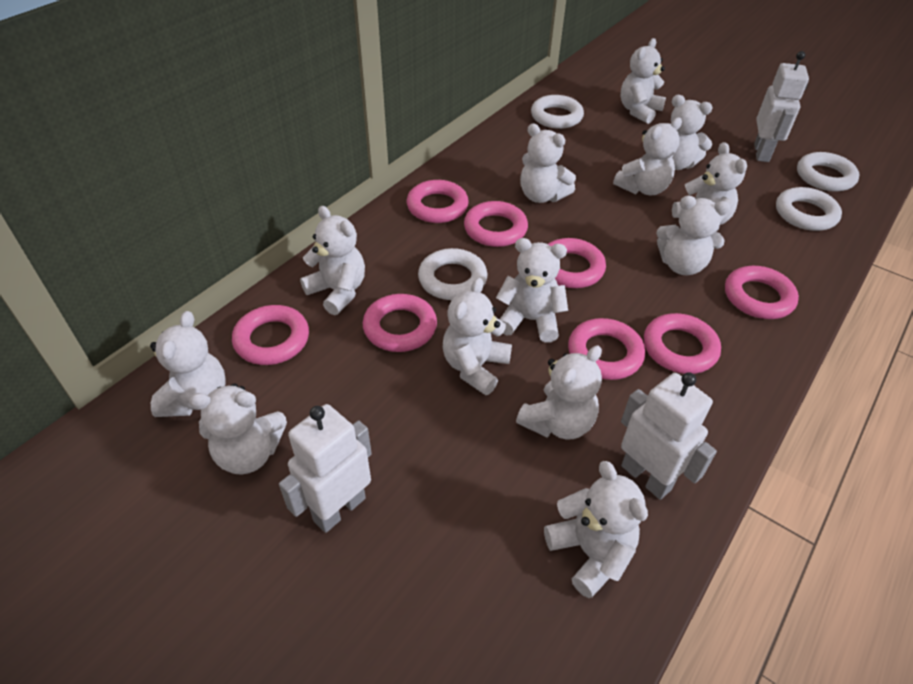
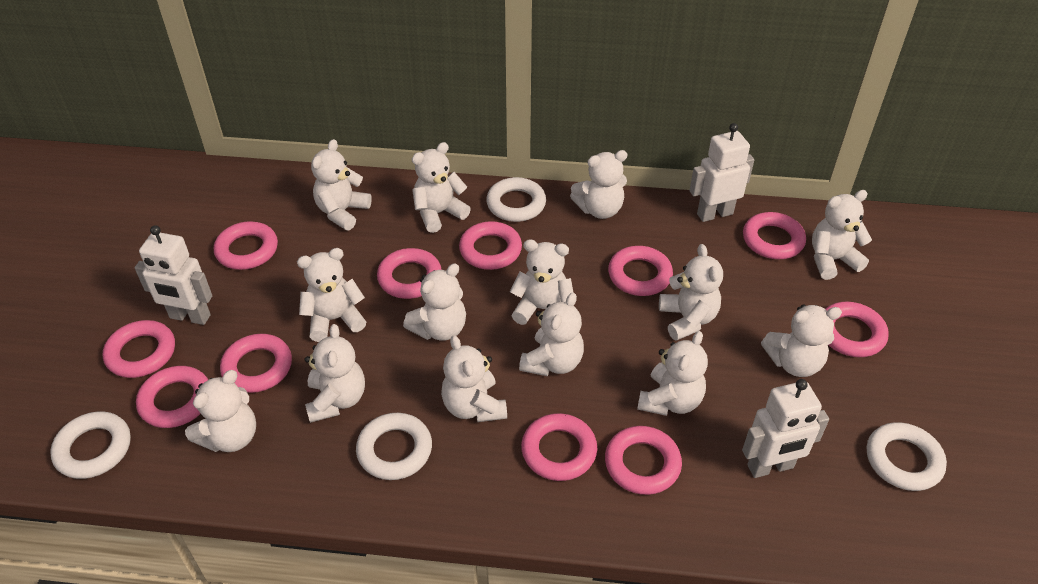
pink ring: [232,305,309,365] [363,294,437,352] [407,180,469,223] [464,201,528,247] [548,238,606,288] [568,318,645,380] [644,313,721,374] [725,266,799,319] = 8 -> [103,320,175,378] [136,366,208,428] [214,221,278,270] [220,334,292,393] [377,248,442,299] [459,221,522,270] [521,413,597,481] [605,426,682,495] [608,246,673,296] [743,212,806,259] [826,302,889,357] = 11
white teddy bear: [150,311,226,417] [189,383,287,475] [300,206,365,315] [443,278,512,395] [496,238,568,343] [516,345,602,440] [520,123,576,203] [544,461,648,598] [613,117,682,196] [620,38,666,124] [656,196,730,275] [666,95,713,170] [672,142,747,231] = 13 -> [185,370,256,452] [297,248,366,342] [305,324,365,423] [311,139,372,230] [403,263,466,341] [412,142,471,233] [441,335,507,422] [510,239,573,325] [519,293,584,376] [570,150,627,219] [637,331,708,416] [659,244,723,341] [761,304,842,377] [812,190,872,280] = 14

